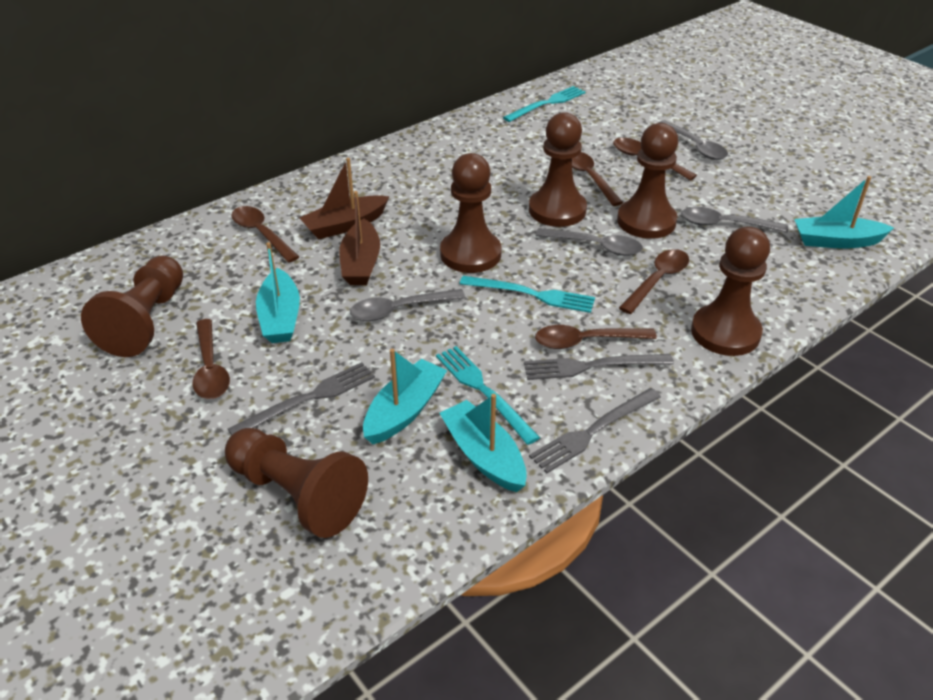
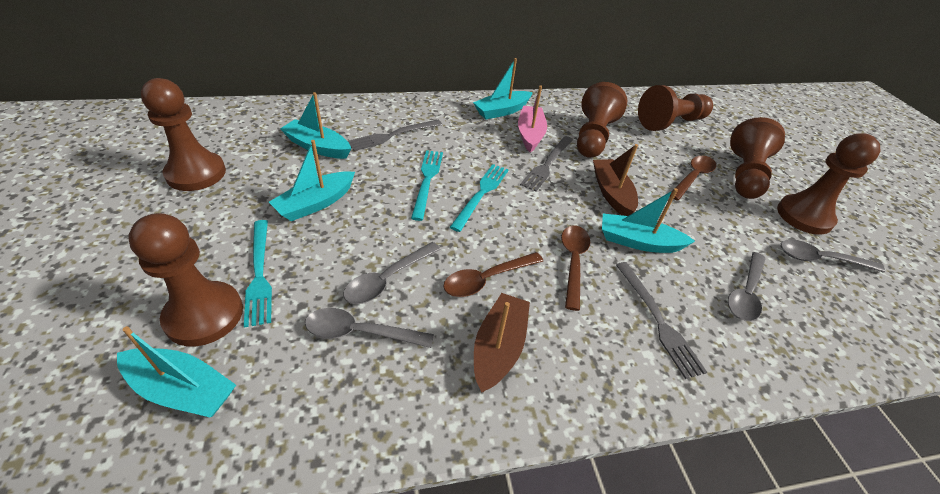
brown spoon: [192,319,230,399] [231,206,299,262] [535,325,657,349] [572,152,623,206] [613,138,697,181] [619,249,689,314] = 6 -> [443,252,543,297] [561,225,590,311] [669,156,716,201] = 3
pink boat: none = 0 -> [518,85,547,153] = 1
turquoise boat: [256,242,300,343] [363,349,447,444] [439,394,527,492] [794,176,894,249] = 4 -> [117,326,236,417] [269,140,355,221] [280,92,351,159] [473,58,533,119] [602,188,695,253] = 5

